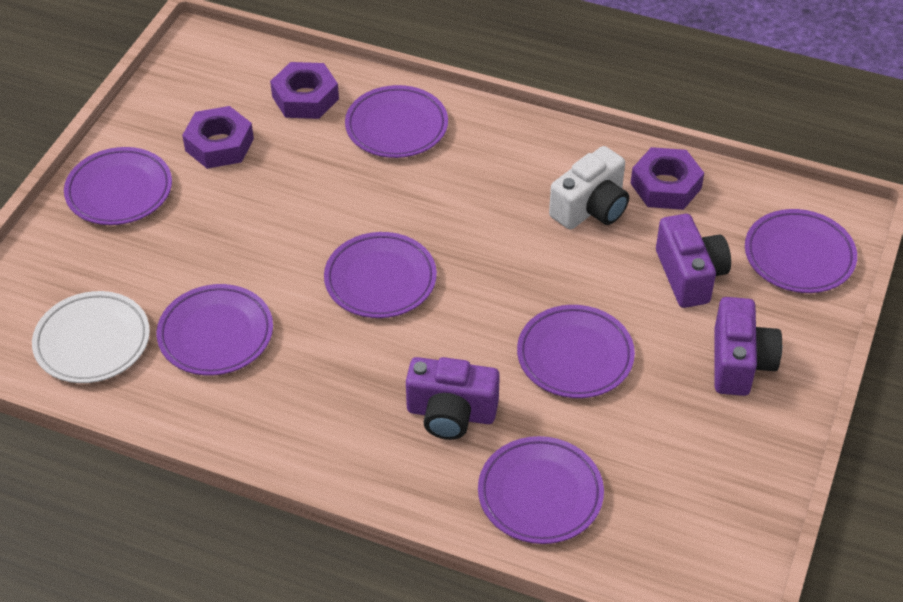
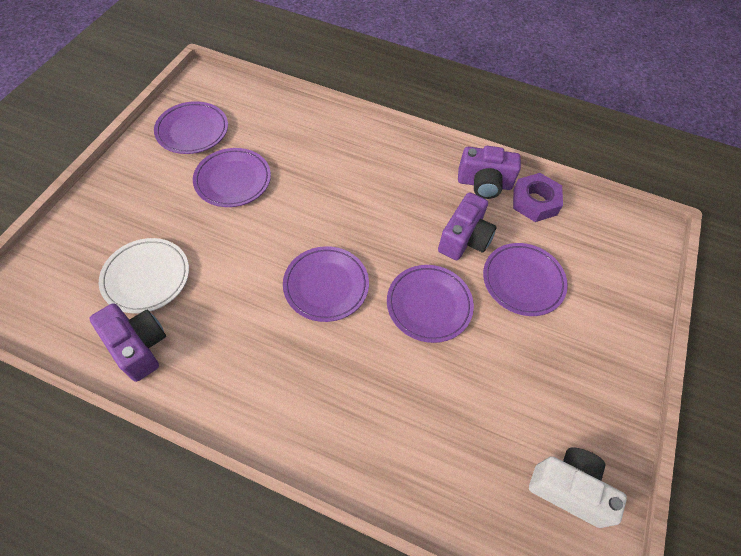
purple nut: [182,106,254,169] [270,62,339,119] [630,147,704,210] = 3 -> [513,173,563,222] = 1
purple plate: [64,147,172,225] [156,284,273,376] [324,232,437,318] [345,85,448,158] [478,436,604,544] [517,305,635,398] [745,209,857,293] = 7 -> [154,101,228,154] [193,148,271,207] [283,246,369,322] [387,265,474,343] [483,243,568,316] = 5

